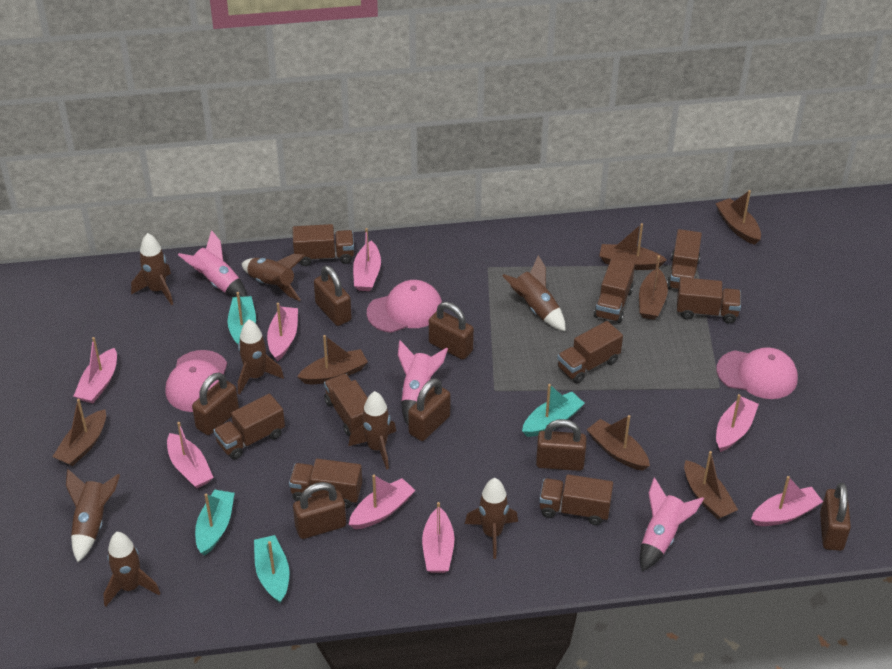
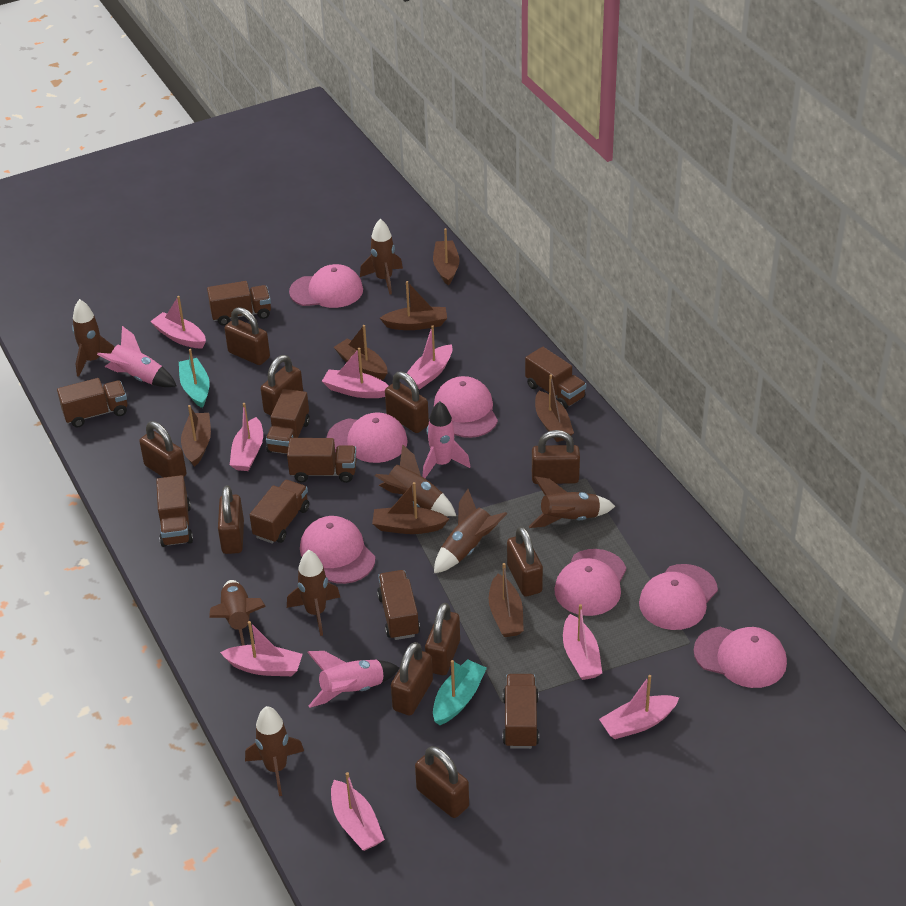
brown padlock: [192,372,239,435] [293,482,346,539] [314,265,352,326] [408,378,450,441] [429,302,474,360] [536,419,586,471] [820,483,851,551] = 7 -> [139,421,187,478] [218,485,244,554] [225,307,270,365] [261,355,303,416] [385,372,429,433] [391,642,433,715] [415,746,469,818] [425,603,460,675] [507,526,543,597] [532,430,580,484] = 10
pink cap: [165,350,227,412] [367,280,442,333] [717,347,798,399] = 3 -> [289,264,363,308] [300,516,375,584] [327,412,408,463] [434,376,498,438] [554,549,626,616] [639,564,718,630] [694,627,787,688] = 7
turquoise boat: [195,489,235,555] [228,292,256,345] [254,535,289,603] [522,384,585,437] = 4 -> [179,349,210,408] [433,659,487,726] = 2

